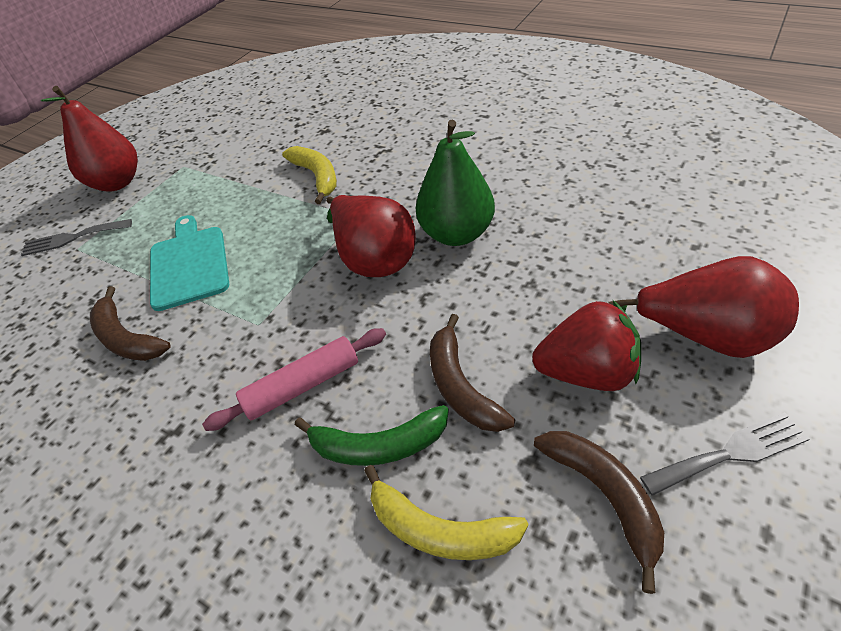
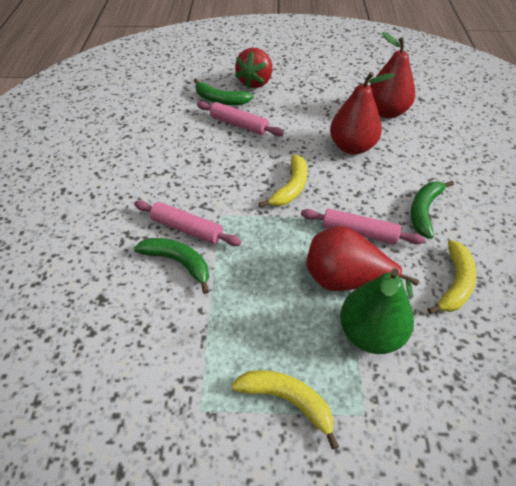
brown banana: [90,286,171,361] [430,314,515,432] [534,431,664,594] = 3 -> none = 0
green banana: [295,405,449,466] = 1 -> [134,238,209,294] [194,78,254,105] [411,181,454,239] = 3
grey fork: [21,219,132,256] [640,412,809,496] = 2 -> none = 0
pink rolling pin: [202,328,386,431] = 1 -> [134,200,242,246] [197,101,284,136] [301,209,425,244] = 3
turquoise cutting board: [150,215,229,311] = 1 -> none = 0
yellow banana: [282,146,337,204] [364,465,528,560] = 2 -> [232,370,339,449] [259,155,308,208] [428,240,476,314] = 3

